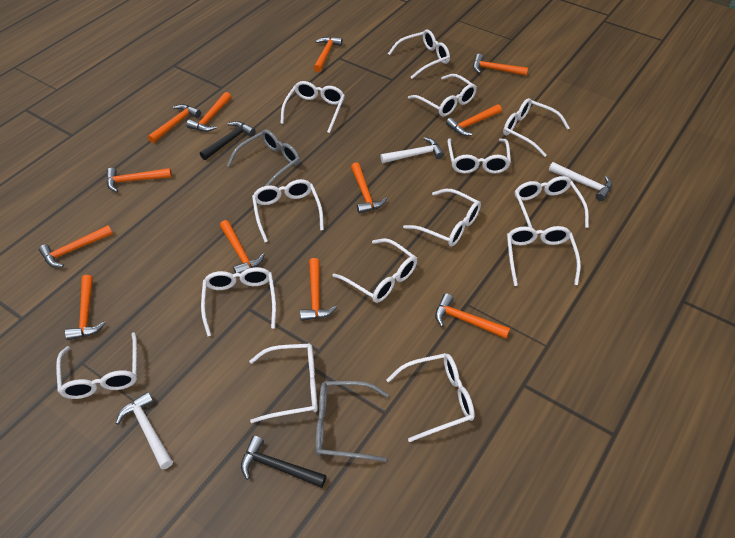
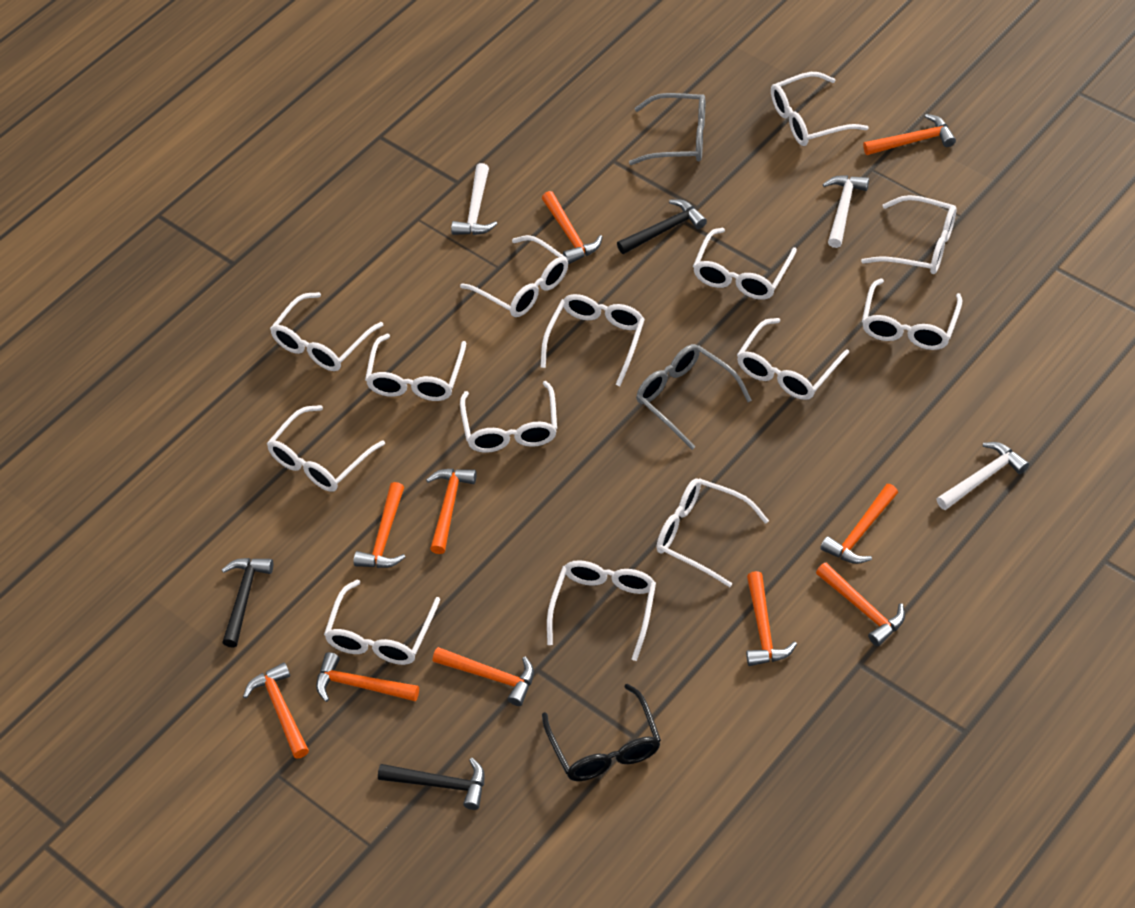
black glasses: none = 0 -> [542,684,661,781] = 1
black hammer: [200,121,256,160] [241,436,327,488] = 2 -> [222,558,273,648] [378,758,485,810] [617,199,707,254] = 3
orange hammer: [39,225,113,267] [65,275,105,340] [106,168,172,192] [148,104,201,143] [186,92,231,132] [220,220,265,273] [300,258,337,321] [314,37,343,72] [351,163,387,214] [435,293,510,339] [446,104,502,136] [473,54,528,76] = 12 -> [243,662,309,758] [316,652,419,702] [353,482,405,568] [426,469,477,554] [433,647,534,706] [542,191,603,264] [746,571,797,666] [816,563,905,646] [820,484,898,564] [863,114,956,155] = 10

